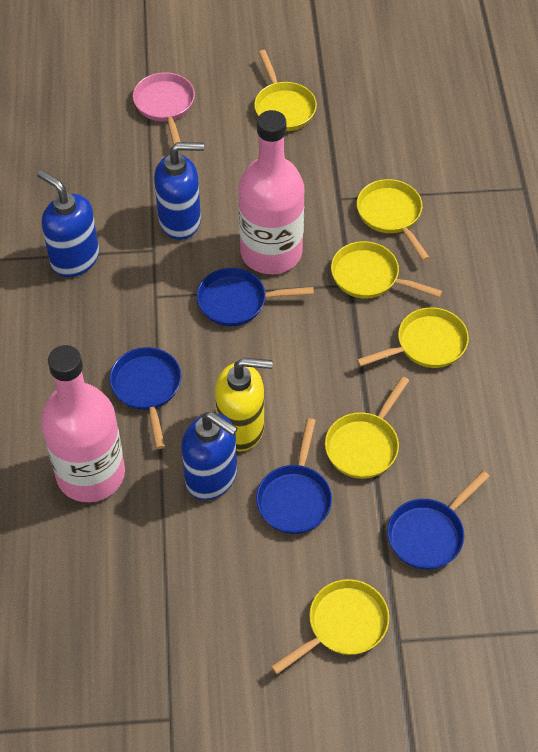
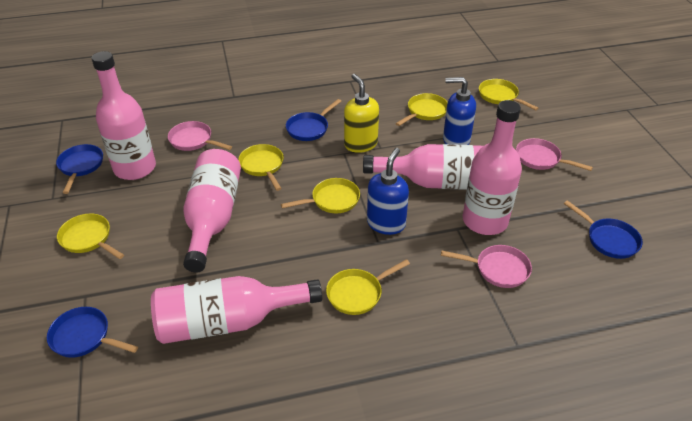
blue soap dispenser: [37,170,99,277] [154,142,204,240] [181,412,238,500] = 3 -> [367,148,409,235] [443,77,476,145] = 2
pink bottle: [41,345,125,502] [238,110,305,274] = 2 -> [91,51,156,180] [151,276,322,344] [183,149,241,272] [363,144,483,190] [463,100,522,235] = 5
pink pan: [133,72,195,145] = 1 -> [168,121,232,151] [441,245,532,288] [516,138,593,171] = 3

